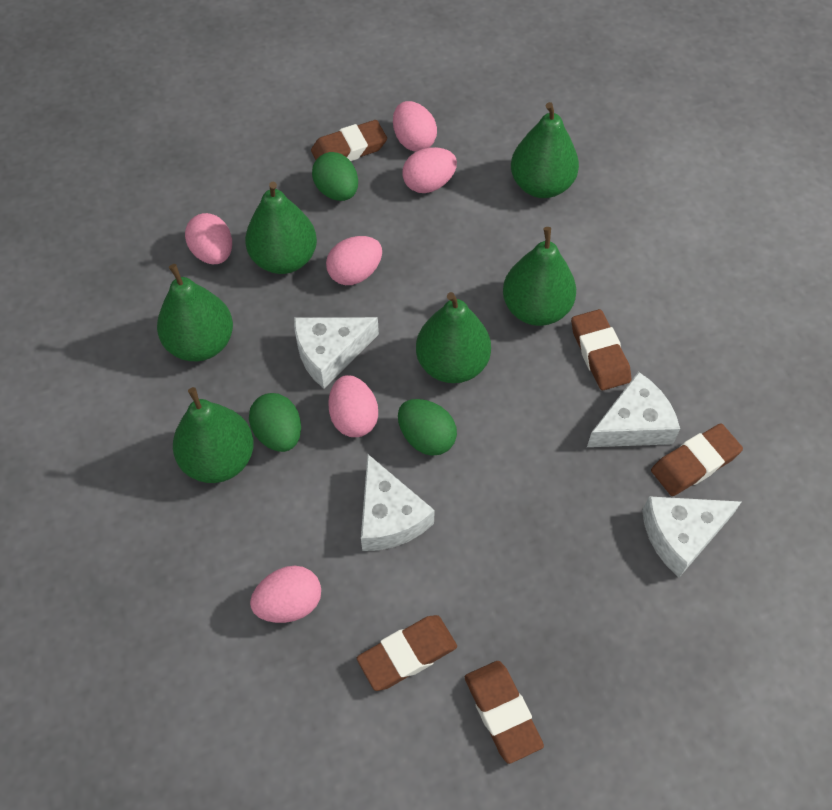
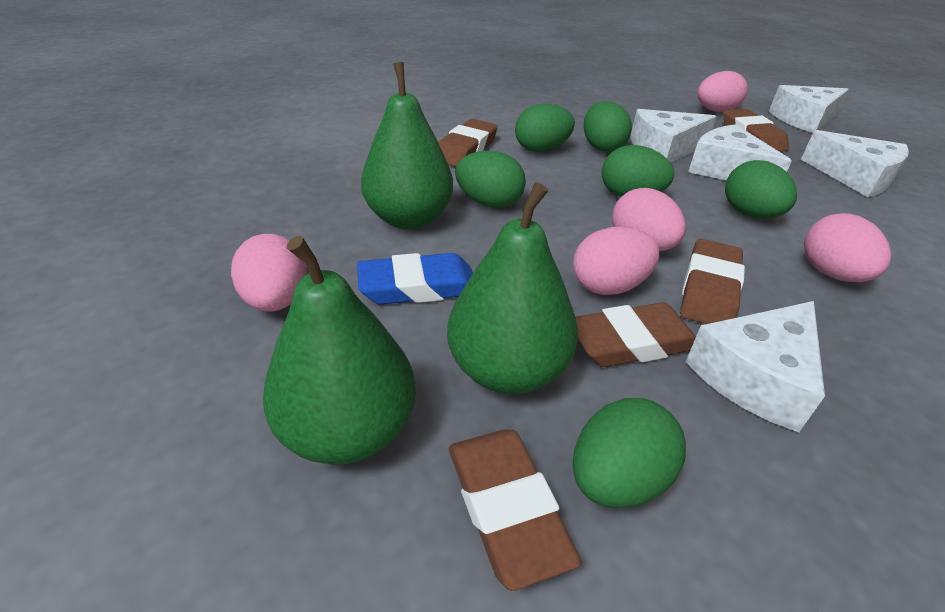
blue eraser: none = 0 -> [357,253,473,305] = 1
green egg: [249,393,301,452] [312,152,358,201] [398,399,457,456] = 3 -> [455,151,526,208] [515,104,575,152] [573,398,686,508] [584,101,632,152] [602,145,674,197] [725,160,797,218] = 6
green pear: [157,264,233,361] [173,387,254,483] [245,182,317,274] [416,292,491,383] [503,227,576,326] [511,102,579,198] = 6 -> [263,236,416,465] [361,62,453,229] [447,183,578,394] = 3
pink egg: [185,213,232,264] [250,566,321,623] [326,236,382,285] [328,375,378,437] [393,101,437,151] [402,147,457,193] = 6 -> [231,234,307,312] [573,226,660,295] [612,188,686,251] [697,71,748,112] [804,213,891,282] = 5
white cheese: [294,317,379,388] [361,454,435,551] [587,372,680,447] [642,496,741,577] = 4 -> [630,109,717,163] [686,301,825,432] [688,124,792,180] [769,85,849,133] [801,130,909,197] = 5

